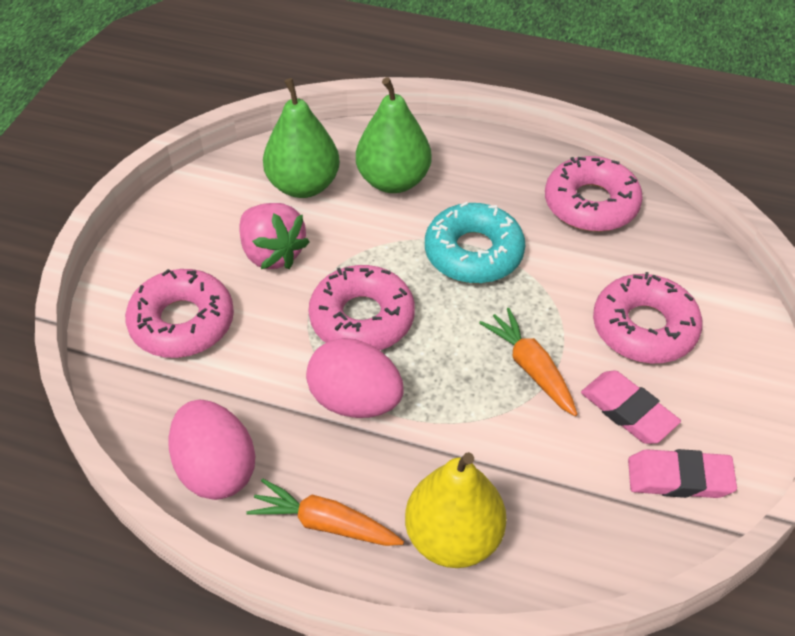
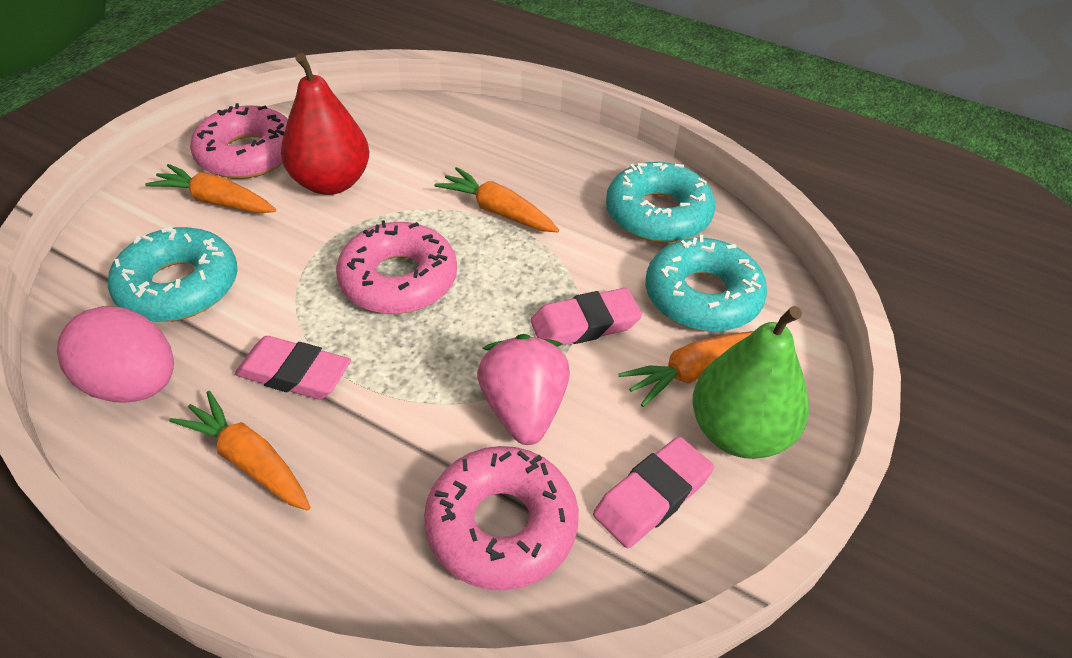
green pear: [263,78,340,198] [356,77,432,193] = 2 -> [692,306,809,459] = 1
orange carrot: [246,478,404,546] [479,308,578,416] = 2 -> [145,164,276,213] [169,391,310,511] [435,167,559,232] [618,331,754,407] = 4
pink donut: [125,269,234,358] [309,265,415,350] [545,156,643,232] [593,272,702,363] = 4 -> [190,103,288,179] [336,220,457,314] [424,446,579,590] = 3
pink egg: [168,400,255,500] [306,338,404,418] = 2 -> [57,306,174,402] = 1
pink eraser: [581,370,681,444] [628,449,737,498] = 2 -> [235,336,351,399] [530,288,642,345] [593,436,714,548] = 3
red pear: none = 0 -> [281,53,369,195] = 1
turquoise donut: [425,202,525,284] = 1 -> [108,226,238,322] [606,162,715,242] [646,235,767,332] = 3
yellow pear: [405,452,507,568] = 1 -> none = 0

